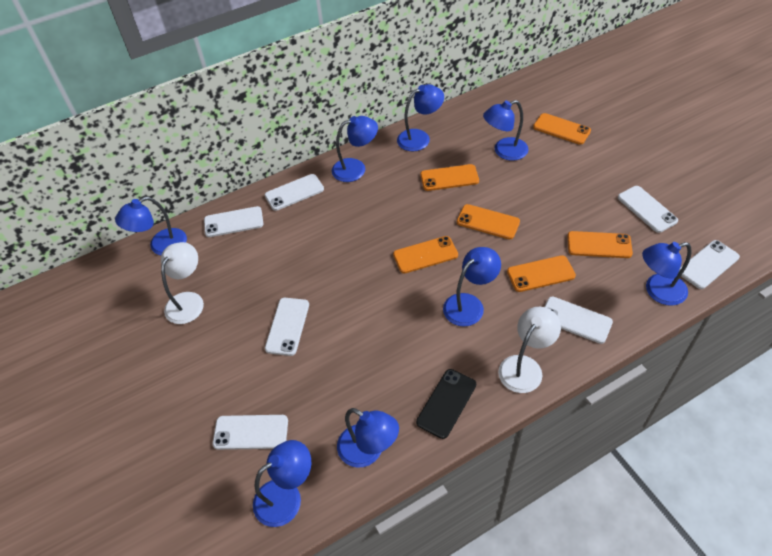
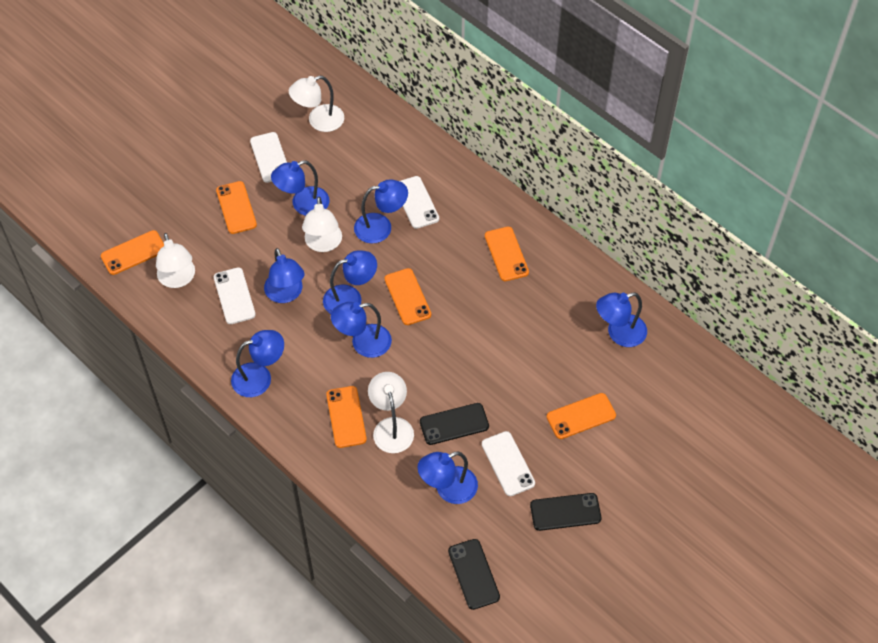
black phone: [416,369,476,439] = 1 -> [420,403,489,445] [448,539,500,610] [530,493,601,531] = 3
white lamp: [161,242,204,324] [498,307,561,393] = 2 -> [156,233,195,288] [289,76,344,132] [302,197,342,252] [368,372,414,453] = 4
white phone: [204,206,263,237] [213,415,288,450] [265,174,324,211] [265,298,309,356] [544,297,613,344] [618,186,678,233] [678,240,740,289] = 7 -> [214,267,256,324] [250,132,287,183] [400,176,439,229] [482,431,535,496] = 4

